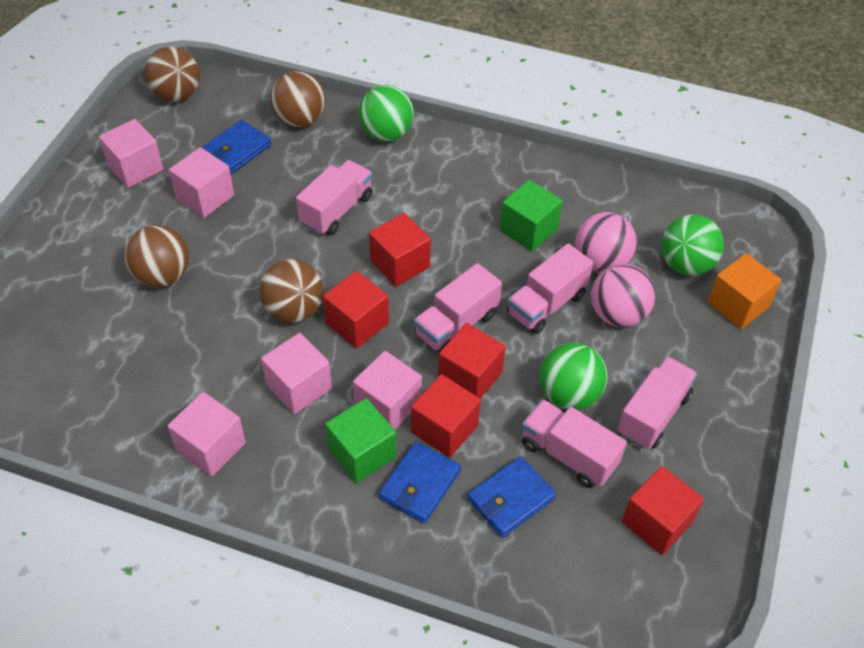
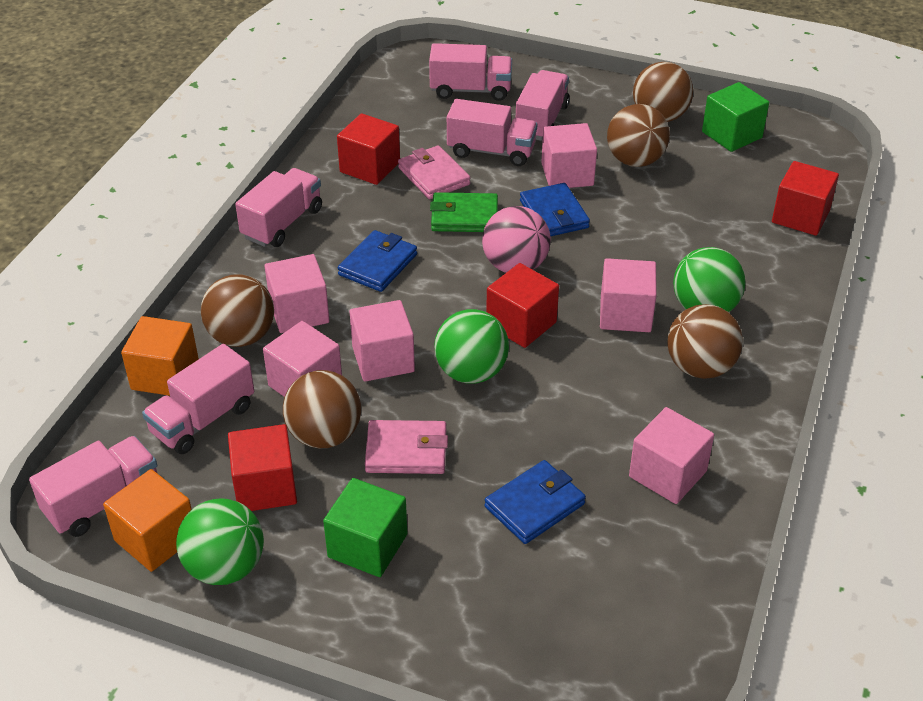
brown ball: [125,225,189,288] [144,46,200,102] [259,259,324,323] [270,71,326,127] = 4 -> [201,275,274,347] [283,370,361,448] [607,104,670,167] [633,62,693,122] [667,304,743,379] = 5
green wallet: none = 0 -> [430,192,498,232] = 1
orange cube: [707,253,781,329] = 1 -> [103,469,192,572] [121,316,199,396] = 2
pink ball: [575,212,637,273] [591,264,656,327] = 2 -> [482,206,551,273] = 1
pink cube: [99,119,163,188] [168,392,246,477] [169,147,234,218] [261,333,332,414] [353,351,422,430] = 5 -> [263,321,342,397] [265,254,330,333] [350,300,415,382] [541,123,597,188] [600,258,657,332] [629,407,714,504] = 6
pink truck: [296,160,373,235] [414,263,502,352] [507,244,593,334] [522,399,627,488] [617,356,697,449] = 5 -> [29,436,157,537] [142,344,254,454] [235,168,322,247] [429,43,512,101] [447,99,537,166] [516,70,570,141] = 6
pink wallet: none = 0 -> [365,420,448,474] [398,145,470,199] = 2
red cube: [323,271,389,349] [369,213,431,287] [411,374,481,458] [438,323,506,398] [622,466,704,555] = 5 -> [228,424,297,511] [337,113,400,185] [486,263,559,348] [772,161,839,236] = 4

